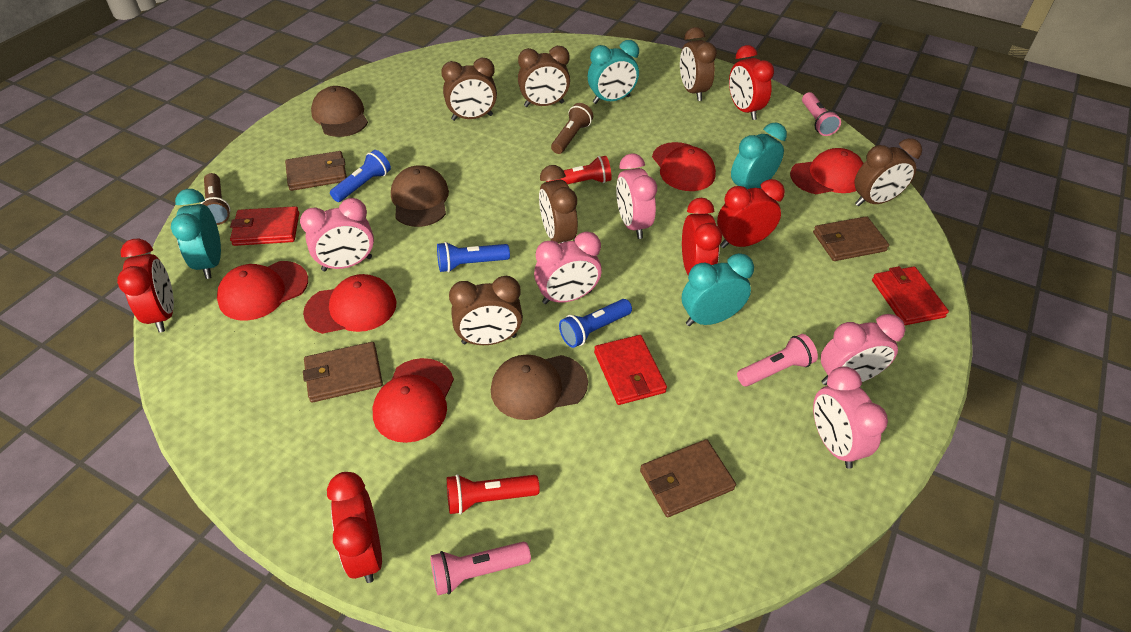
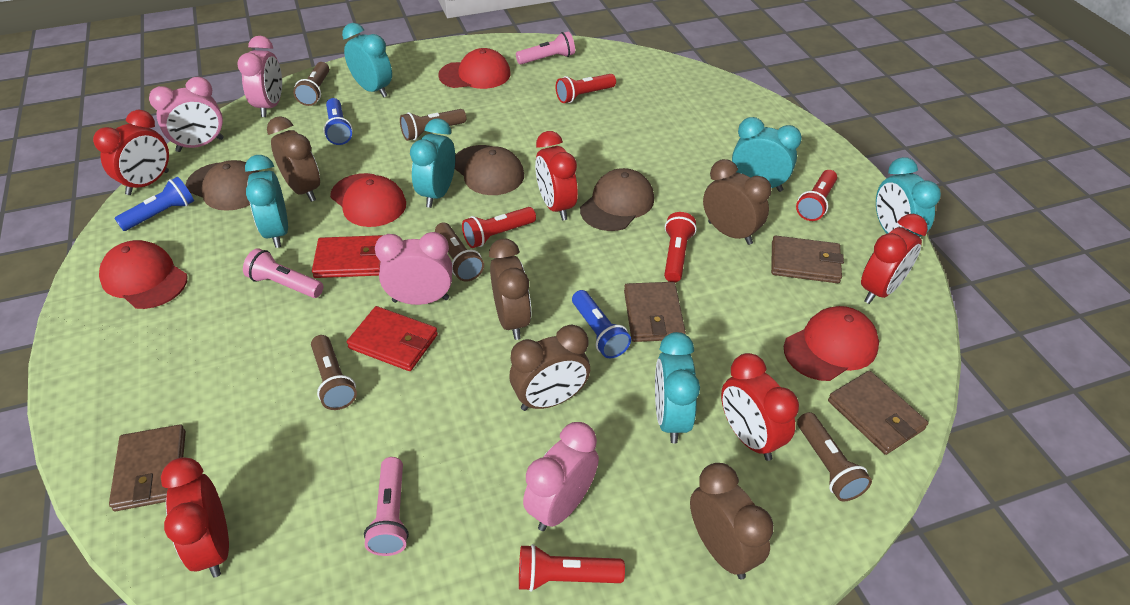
brown clock: [441,58,497,121] [449,276,523,345] [518,46,570,107] [539,165,578,243] [680,27,717,101] [854,138,922,206] = 6 -> [267,116,320,202] [489,239,531,340] [510,325,590,411] [690,463,774,579] [703,159,772,245] = 5
brown flashlight: [200,173,230,225] [551,103,593,154] = 2 -> [293,62,329,106] [311,335,357,410] [400,109,466,141] [435,222,484,282] [797,412,872,502] = 5
pink clock: [300,198,374,271] [534,232,602,304] [616,154,657,239] [813,366,888,469] [821,314,906,385] = 5 -> [149,77,224,152] [237,36,282,117] [375,232,452,305] [523,422,599,531] = 4
red cap: [217,261,308,321] [303,274,396,334] [373,358,454,443] [652,142,716,191] [790,148,864,194] = 5 -> [99,240,187,309] [330,173,406,227] [438,48,511,89] [784,306,879,381] = 4
red flashlight: [447,474,540,514] [546,156,612,184] = 2 -> [462,207,536,248] [519,544,625,592] [556,74,616,103] [664,212,697,282] [796,170,837,221] = 5
red wallet: [230,206,299,246] [594,335,667,405] [872,266,949,325] = 3 -> [312,235,383,278] [347,306,438,371] = 2
turquoise clock: [171,189,221,279] [588,40,639,104] [682,253,754,326] [731,123,787,189] = 4 -> [245,155,288,248] [342,23,392,98] [410,119,455,208] [655,332,700,444] [732,117,802,192] [876,157,941,237] = 6

